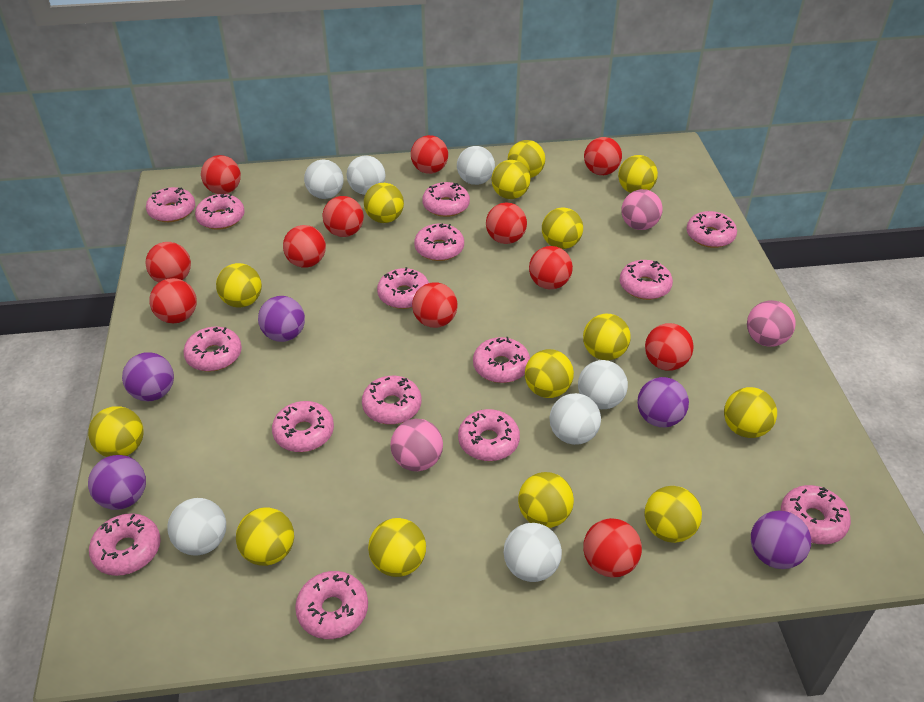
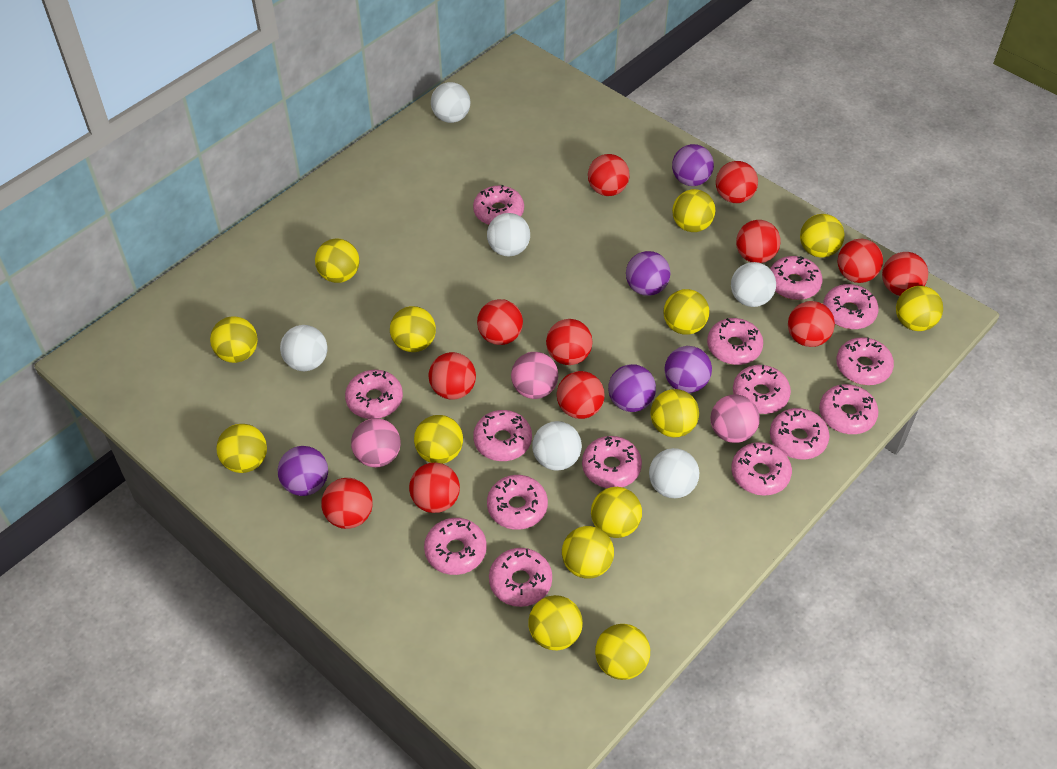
white ball: [168,498,226,556] [304,159,343,199] [347,156,385,195] [457,146,495,185] [504,523,562,582] [549,393,601,445] [578,360,628,409] = 7 -> [280,325,327,371] [431,82,470,123] [487,213,530,257] [532,421,582,471] [649,448,699,498] [731,262,776,307] = 6

